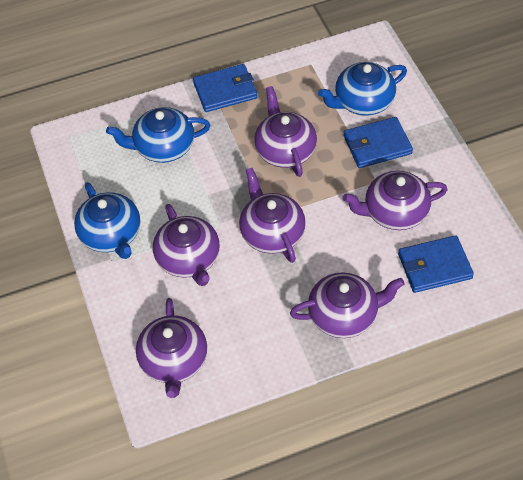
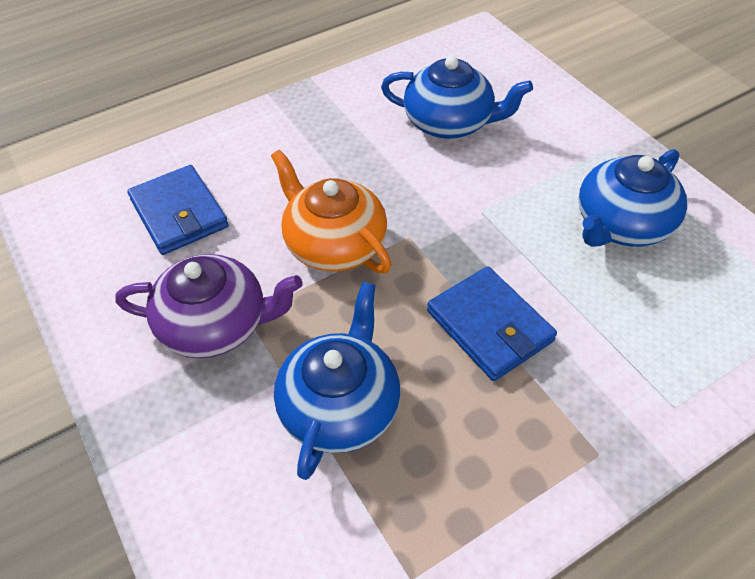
blue wallet: [193,64,257,112] [344,117,413,168] [398,235,474,293] = 3 -> [127,165,229,255] [427,266,557,381] = 2
orange teapot: none = 0 -> [271,150,391,273] = 1
purple teapot: [136,298,207,398] [153,204,220,286] [239,168,306,263] [254,86,317,177] [290,272,405,338] [343,171,448,230] = 6 -> [115,254,303,358] = 1

